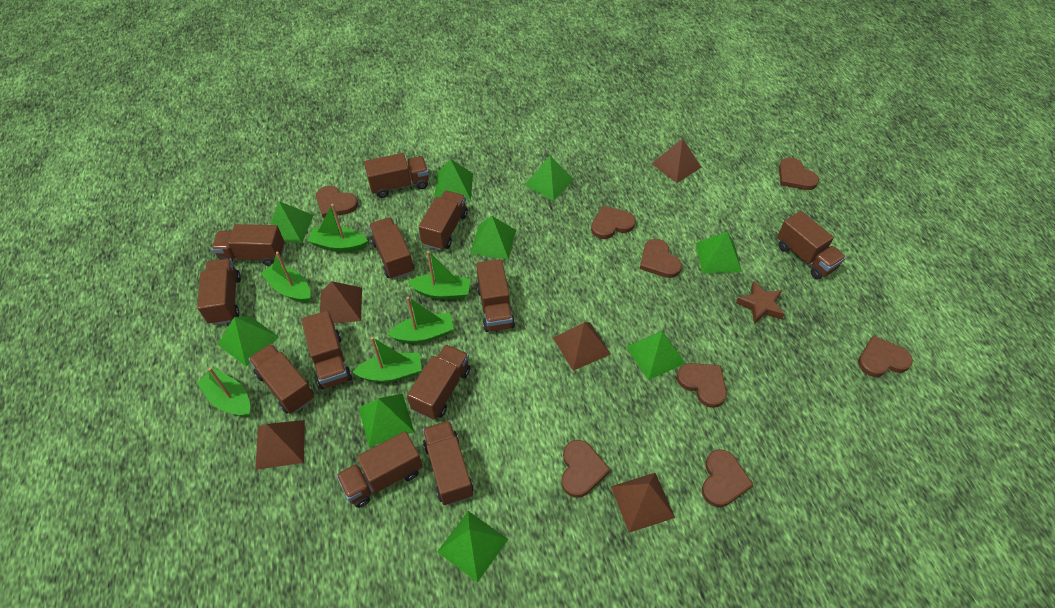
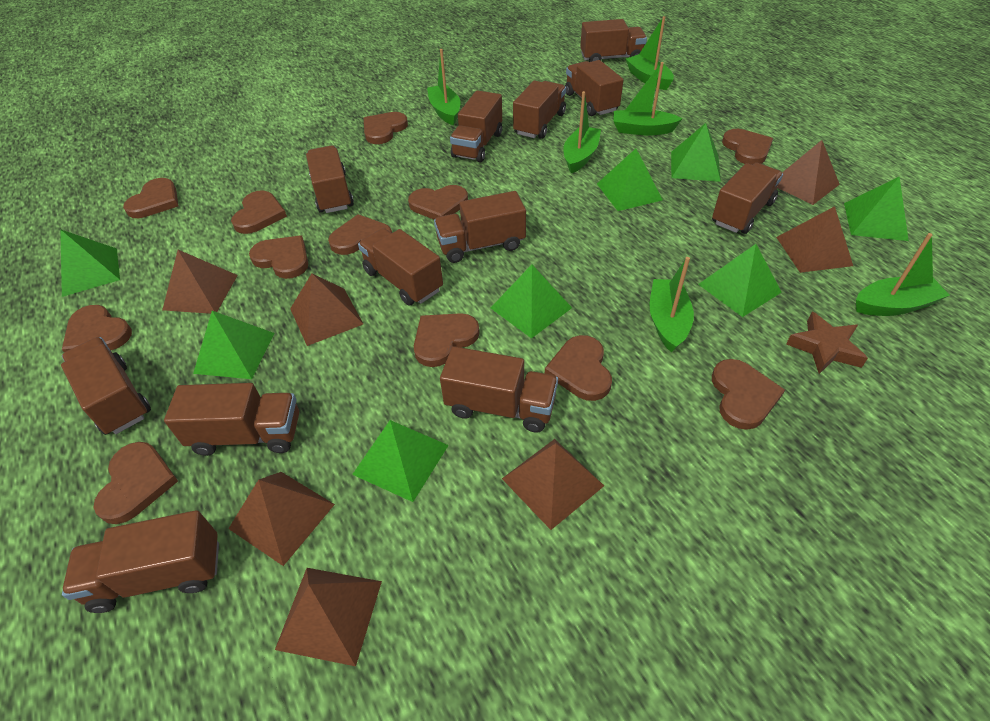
brown heart: [316,186,358,218] [561,440,610,498] [591,206,636,239] [640,239,682,278] [677,363,727,408] [702,449,753,507] [779,158,819,190] [858,335,913,377] = 8 -> [62,305,132,352] [93,442,178,524] [123,178,178,218] [231,190,287,234] [249,236,308,279] [328,214,392,255] [364,112,408,144] [408,185,468,219] [414,313,480,367] [545,335,612,401] [712,359,785,430] [722,129,773,165] = 12
brown pyramid: [255,420,305,470] [320,281,362,323] [553,322,611,371] [611,473,675,533] [651,138,702,183] = 5 -> [162,250,238,314] [228,472,335,566] [275,568,382,666] [290,274,363,346] [502,439,604,530] [776,206,853,273] [777,140,840,205] = 7
green pyramid: [218,316,279,366] [270,201,314,244] [359,394,414,447] [434,159,473,199] [437,511,508,583] [470,216,516,259] [524,156,574,201] [626,331,686,380] [696,232,742,273] = 9 -> [60,229,120,297] [193,311,274,379] [352,420,449,502] [491,264,572,339] [597,149,663,211] [671,123,721,182] [698,244,782,317] [844,176,909,241] = 8

